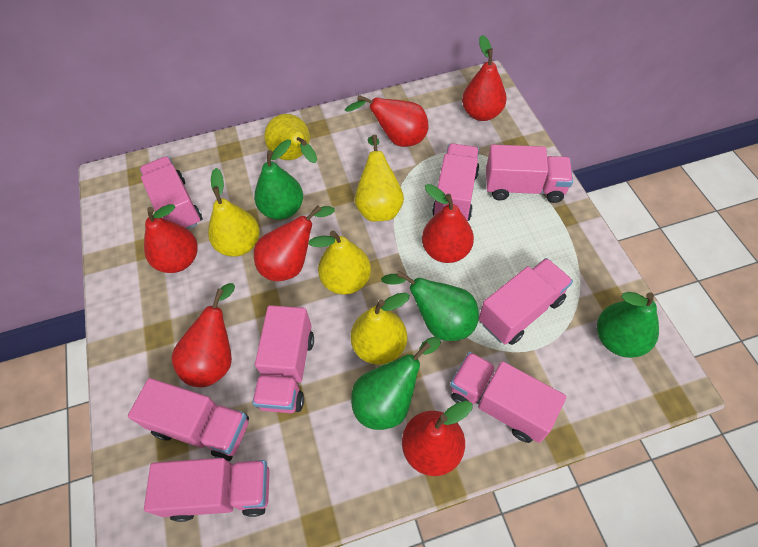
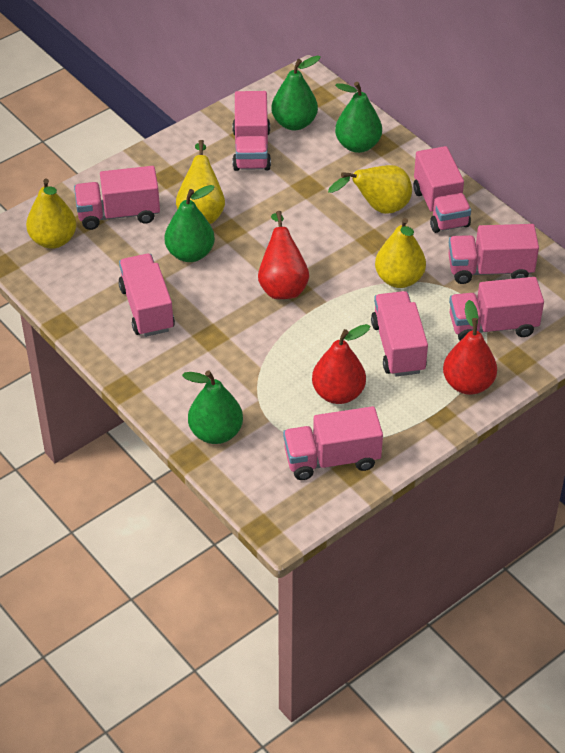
red pear: [144,204,198,273] [171,283,235,387] [254,206,335,281] [345,95,428,147] [402,401,473,476] [422,184,474,263] [462,35,507,121] = 7 -> [258,211,309,299] [312,324,370,404] [443,300,497,395] = 3
yellow pear: [208,168,260,257] [264,114,317,163] [309,230,371,295] [350,292,410,365] [355,135,404,222] = 5 -> [26,179,77,249] [176,140,225,224] [328,165,412,214] [375,218,426,288] = 4

